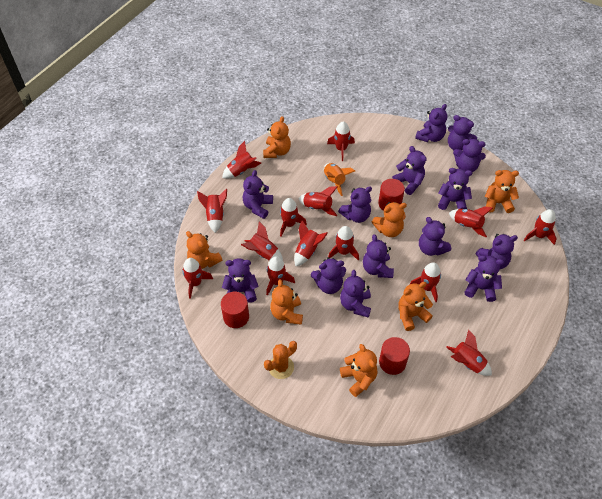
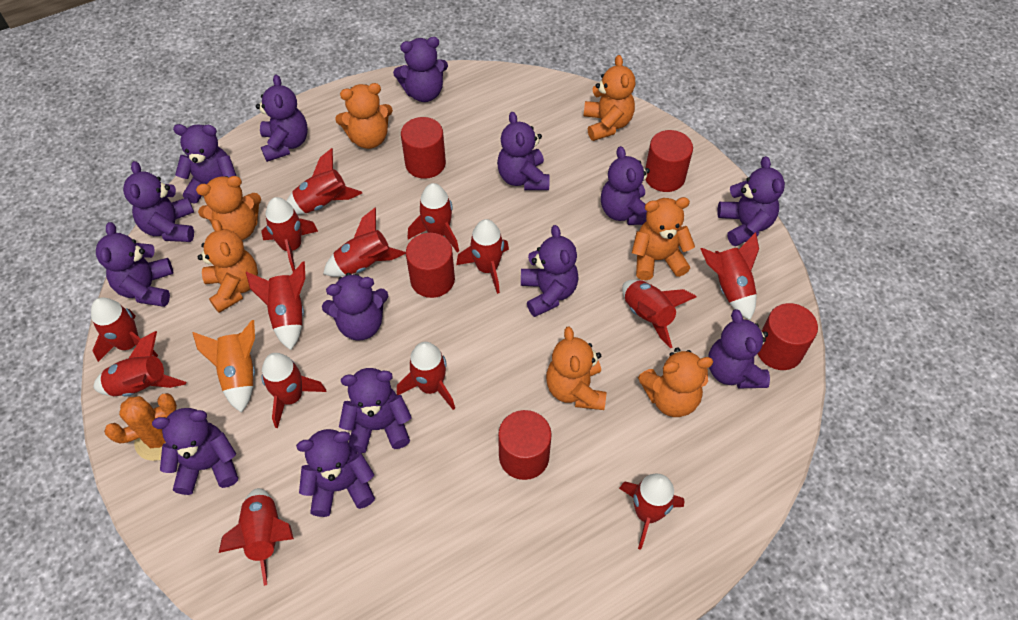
red cylinder: [221,292,249,328] [378,179,405,211] [379,337,410,375] = 3 -> [401,117,446,179] [406,233,455,298] [498,410,552,480] [645,130,693,192] [758,303,818,370] = 5

